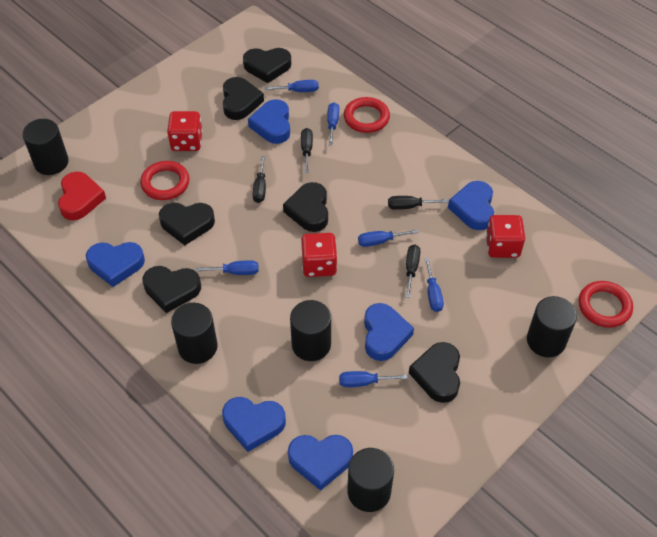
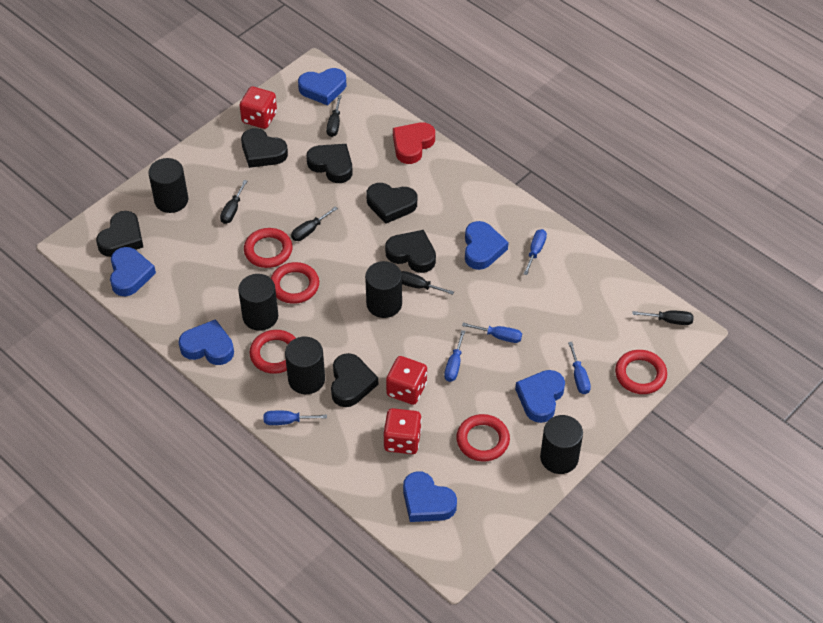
black screwdriver: [253,156,266,203] [301,128,313,173] [388,196,448,210] [406,245,420,298] = 4 -> [220,180,247,224] [291,206,338,241] [326,95,342,137] [401,271,454,295] [632,310,694,325] = 5
blue screwdriver: [195,260,259,275] [264,80,319,92] [327,102,339,146] [339,371,407,387] [358,229,419,247] [425,258,444,312] = 6 -> [264,411,327,425] [444,330,465,382] [462,323,522,343] [524,229,547,275] [568,342,591,394] = 5
red ring: [140,161,189,200] [344,97,390,133] [579,281,633,328] = 3 -> [244,228,293,268] [249,330,296,374] [271,262,319,304] [456,414,510,462] [615,350,667,394] = 5

